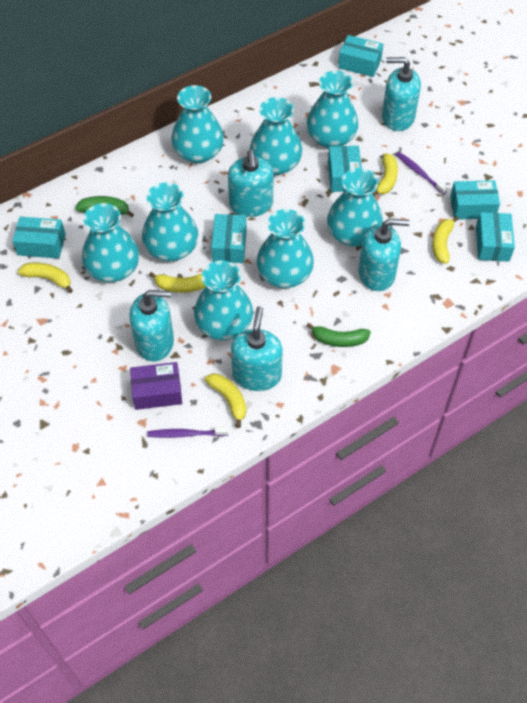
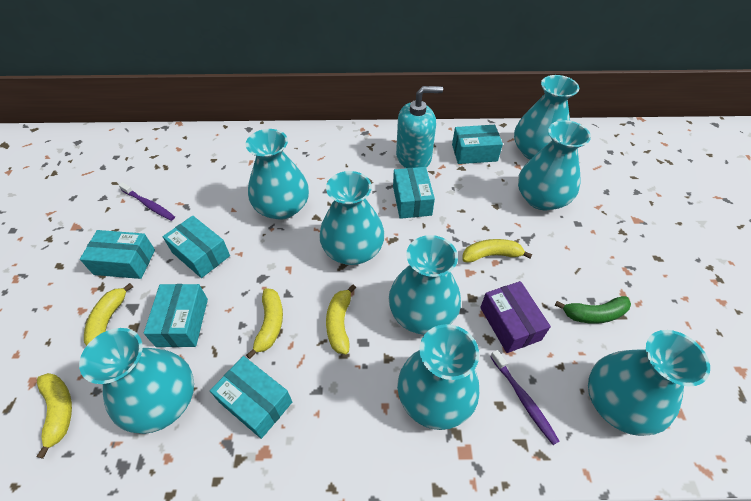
green banana: [76,196,134,217] [306,323,371,347] = 2 -> [555,296,631,324] = 1
turquoise soap dispenser: [130,290,174,362] [228,150,274,217] [231,306,283,391] [359,218,410,291] [382,57,421,131] = 5 -> [396,86,443,168] = 1

